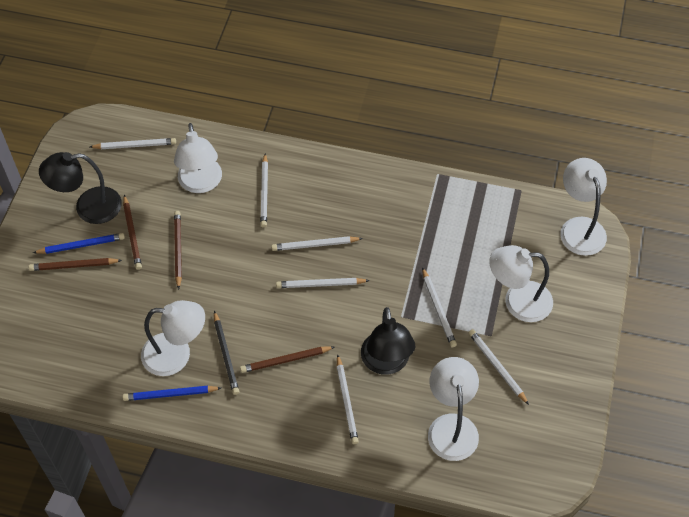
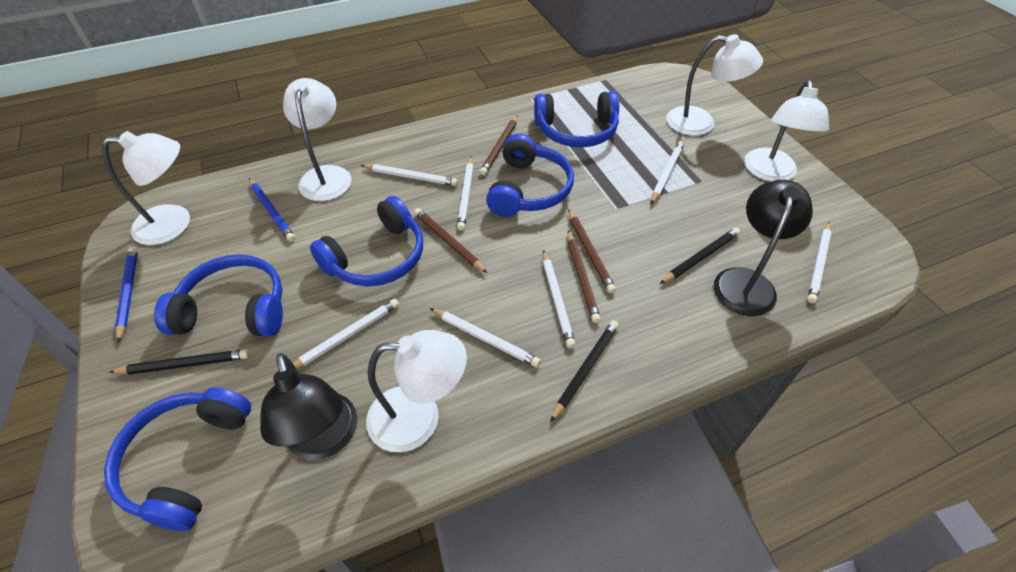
black pencil: [214,311,239,395] = 1 -> [109,349,249,375] [550,320,619,422] [660,228,740,284] = 3
blue headphones: none = 0 -> [104,387,251,531] [154,254,283,336] [310,196,423,286] [486,134,574,217] [534,91,619,147] = 5

